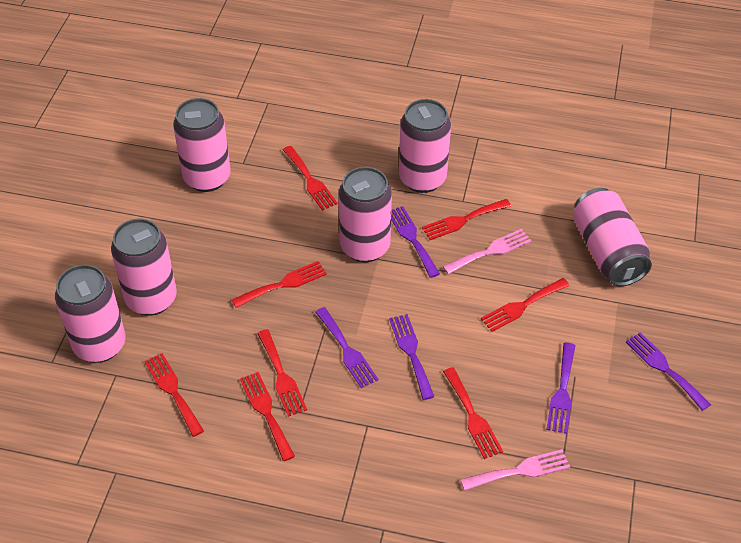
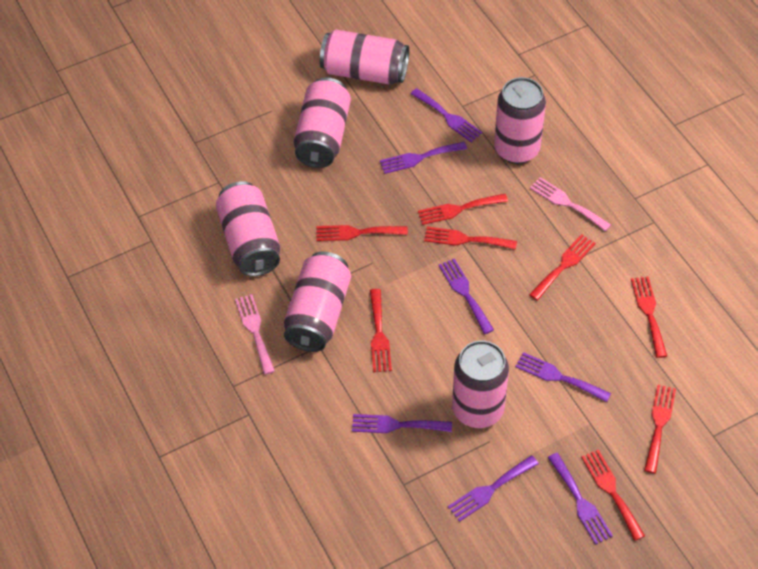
purple fork: [315,307,378,388] [389,314,434,400] [391,206,440,278] [546,342,576,434] [626,332,711,411] = 5 -> [352,414,452,433] [380,142,467,174] [411,88,482,142] [439,259,494,334] [448,455,539,522] [515,352,611,402] [548,453,613,545] = 7

